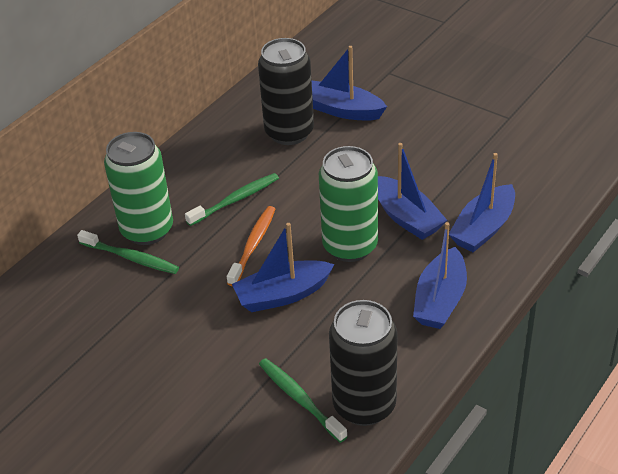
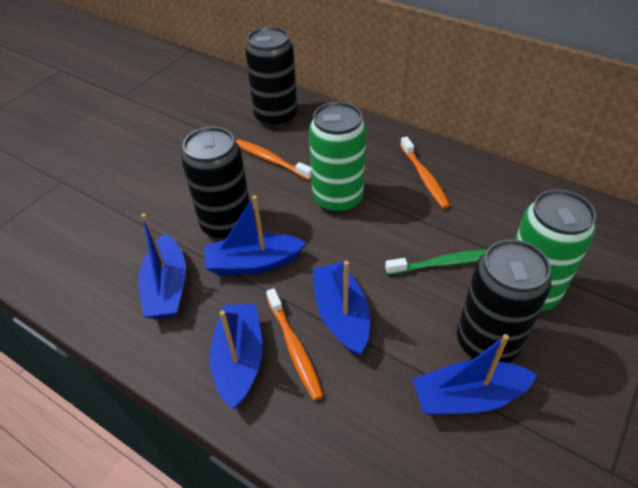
black can: [258,38,314,145] [329,300,397,426] = 2 -> [181,127,250,240] [245,27,298,128] [457,239,551,363] = 3
green toothbrush: [77,230,179,274] [185,173,279,226] [259,358,348,443] = 3 -> [385,249,488,275] = 1
orange toothbrush: [227,206,275,286] = 1 -> [236,139,311,180] [266,288,323,401] [400,137,450,209] = 3

